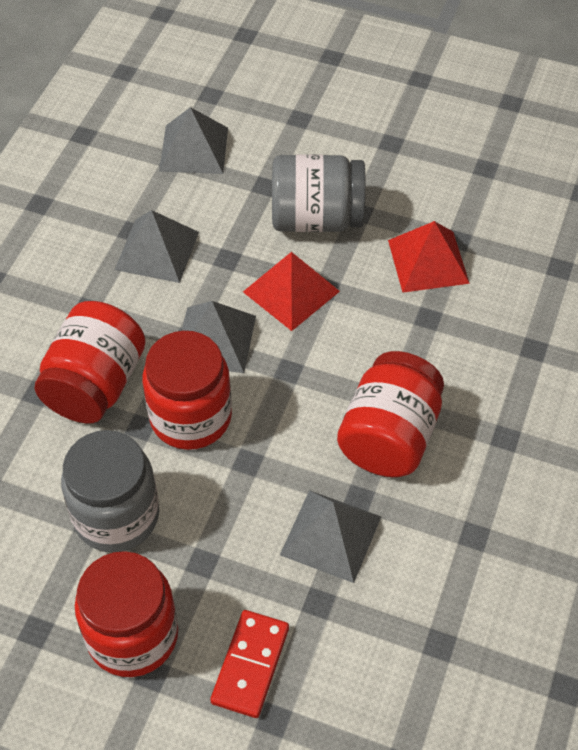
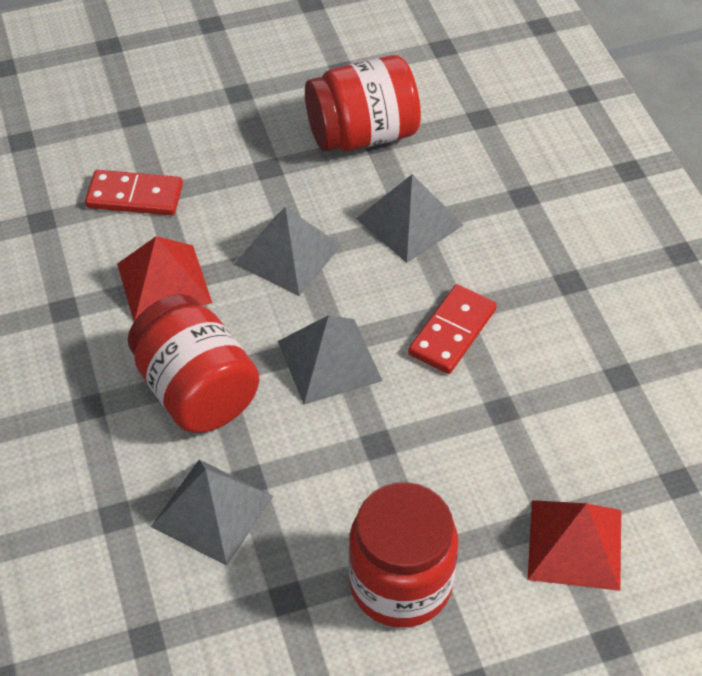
grey jar: [61,430,159,552] [272,154,366,232] = 2 -> none = 0
red domino: [210,610,289,718] = 1 -> [85,170,183,216] [408,284,497,374] = 2
red jar: [35,301,146,424] [75,551,178,677] [142,331,232,450] [337,351,444,477] = 4 -> [128,294,260,433] [305,55,421,152] [349,482,458,628] = 3

